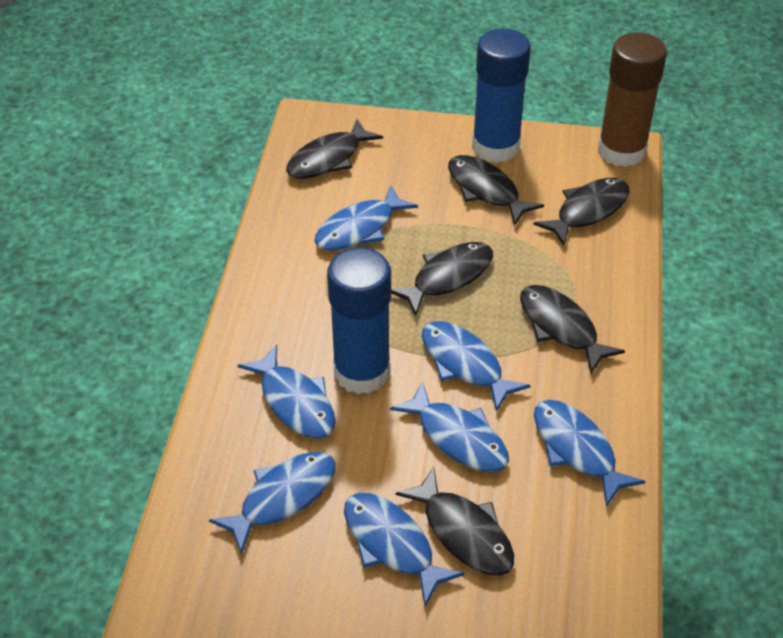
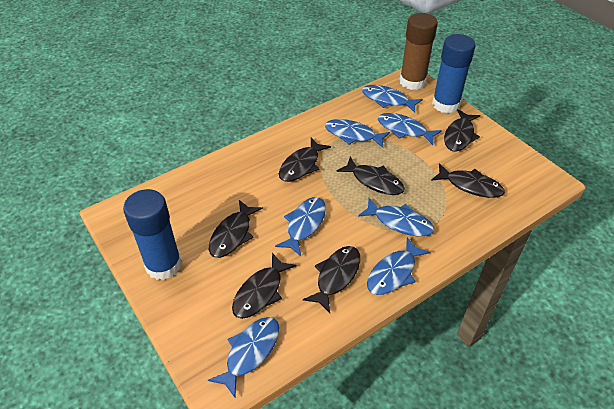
black fish: [286,119,383,179] [391,242,493,316] [395,467,514,575] [448,155,544,226] [520,285,625,373] [533,178,630,246] = 6 -> [209,200,263,258] [232,253,297,319] [279,138,331,182] [303,246,360,313] [336,157,405,195] [431,163,505,198] [444,109,480,152] = 7

